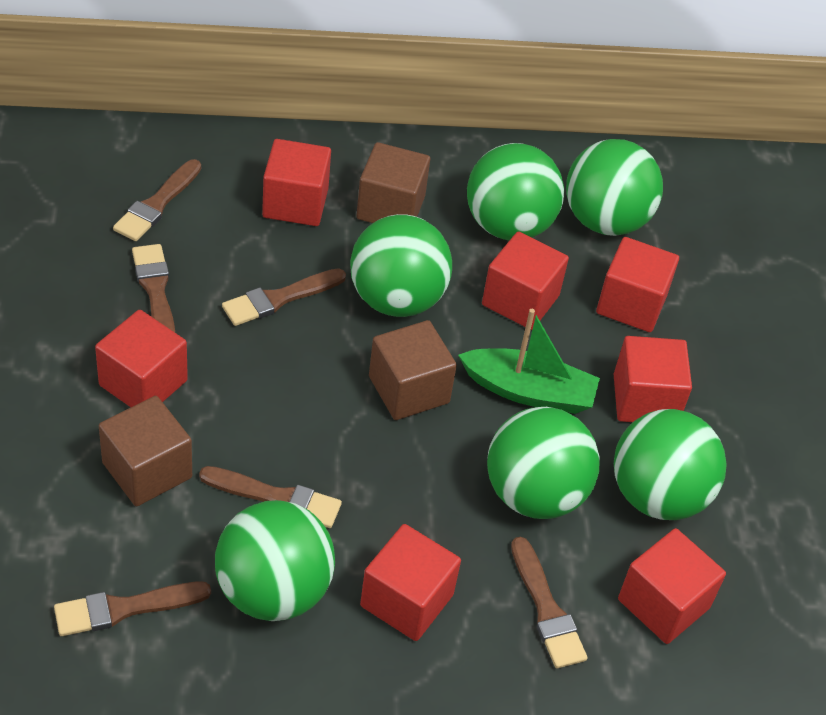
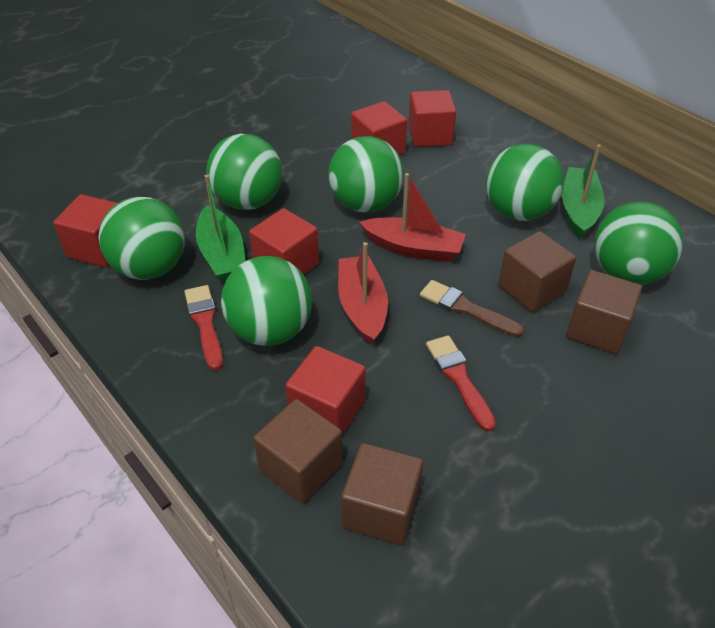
brown brush: [54,582,211,636] [113,159,201,241] [132,244,175,332] [199,466,342,528] [222,268,346,326] [511,536,587,668] = 6 -> [420,280,524,337] = 1
brown cube: [99,396,192,506] [356,142,430,223] [369,320,457,420] = 3 -> [253,399,343,504] [341,443,423,546] [498,231,576,312] [566,270,642,354] = 4
green boat: [458,309,600,414] = 1 -> [196,175,245,282] [562,144,605,239] = 2
red boat: none = 0 -> [338,242,388,345] [359,173,466,262] = 2
red brush: none = 0 -> [184,285,223,371] [426,335,496,432] = 2
red cube: [95,310,188,407] [262,139,331,226] [360,524,461,641] [482,231,569,330] [596,237,679,332] [614,336,692,422] [618,528,726,644] = 7 -> [53,194,117,267] [249,208,319,275] [285,346,366,435] [351,101,407,156] [408,90,456,147] = 5

